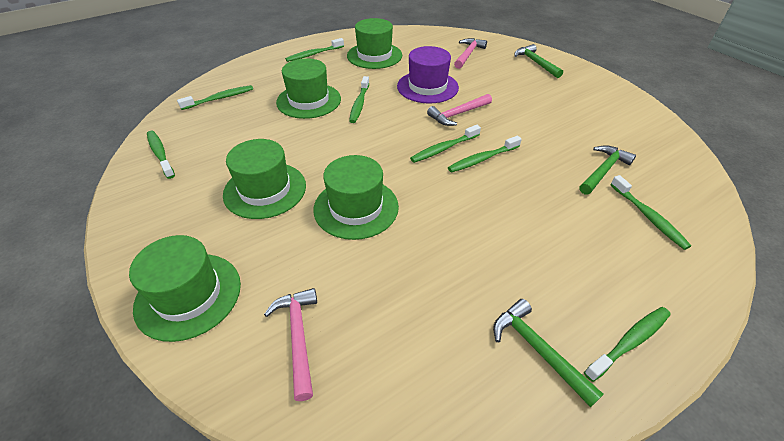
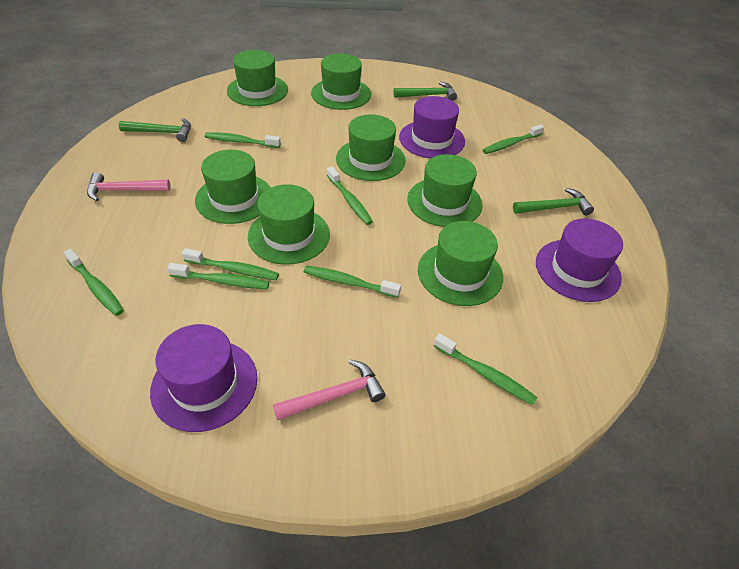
green hat: [129,235,241,342] [223,139,306,219] [276,58,341,119] [313,155,399,240] [347,18,402,69] = 5 -> [195,150,271,224] [227,50,288,106] [248,184,330,265] [311,54,371,110] [336,114,405,181] [407,154,483,227] [418,221,503,306] = 7
pink hammer: [264,288,317,401] [427,94,492,126] [454,38,487,69] = 3 -> [87,172,170,201] [273,360,386,421] = 2
purple hat: [397,46,459,103] = 1 -> [150,324,258,432] [399,96,465,159] [536,218,623,302] = 3

